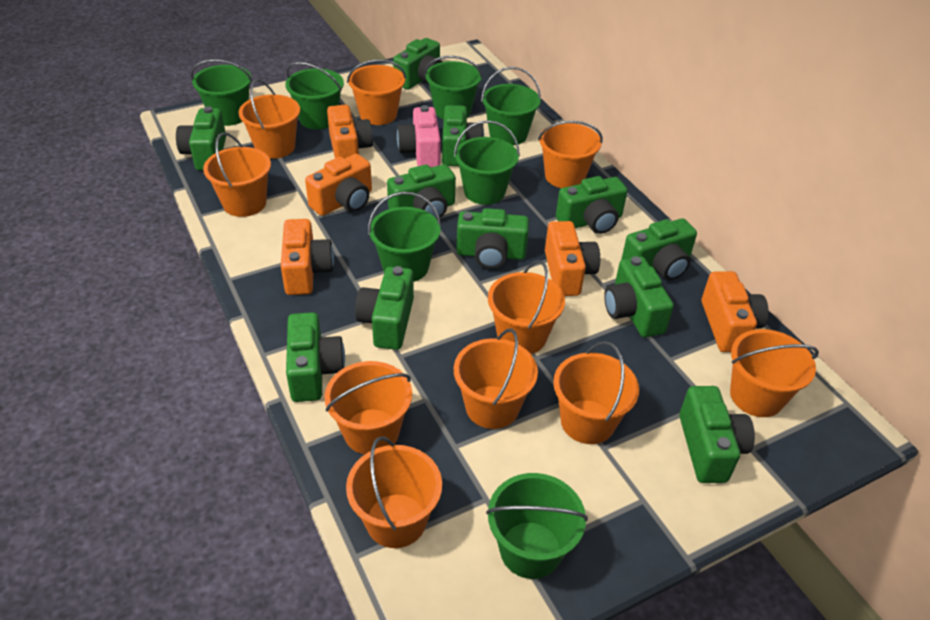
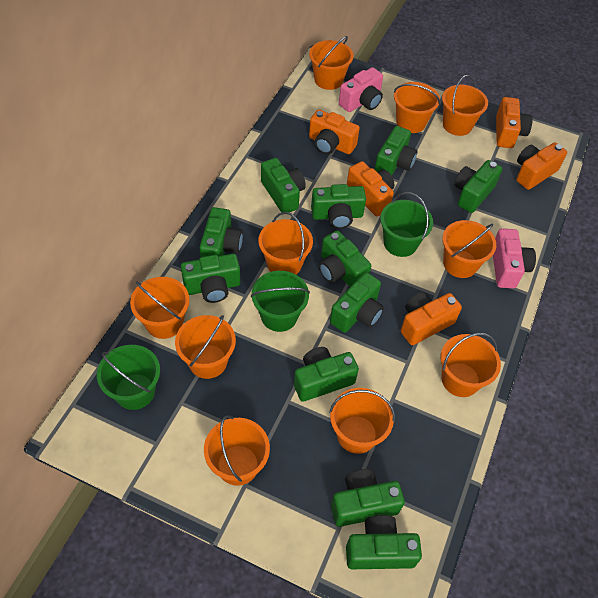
green bucket: [191,59,252,126] [285,62,344,129] [368,192,441,282] [425,56,483,119] [454,120,520,205] [481,67,541,145] [486,473,588,579] = 7 -> [97,345,160,410] [251,271,310,332] [380,192,433,257] = 3
pink camera: [397,105,441,168] = 1 -> [339,67,383,112] [493,228,536,288] = 2

